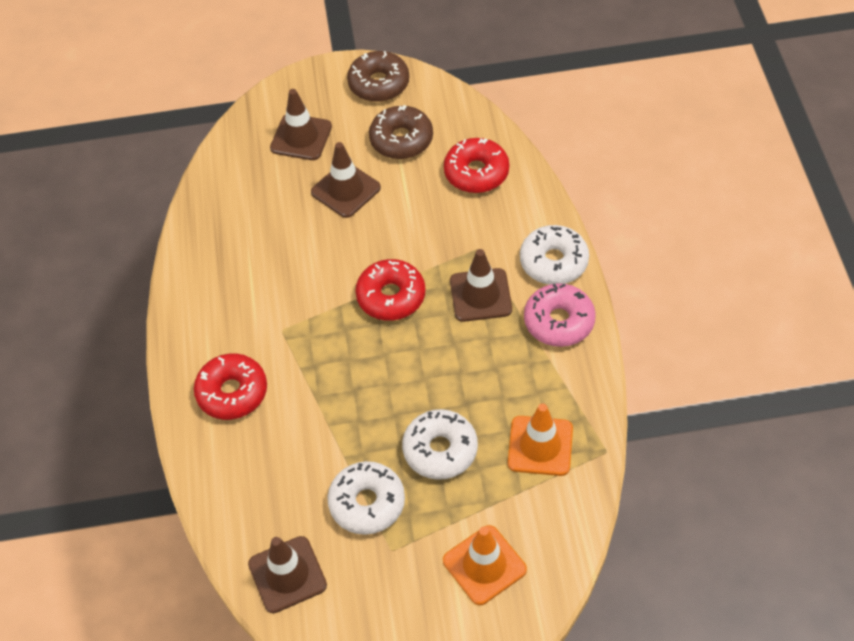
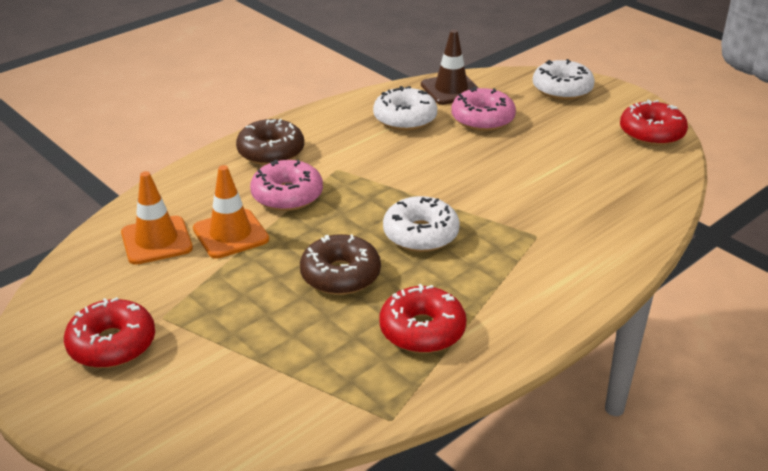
brown traffic cone: [248,536,327,613] [270,89,332,160] [311,142,381,218] [450,249,512,322] = 4 -> [421,30,479,105] = 1
pink donut: [524,283,596,347] = 1 -> [250,160,323,211] [451,87,516,131] = 2

